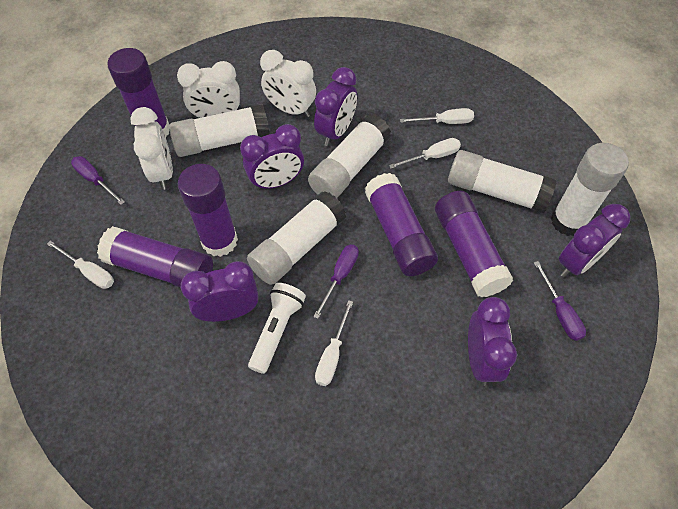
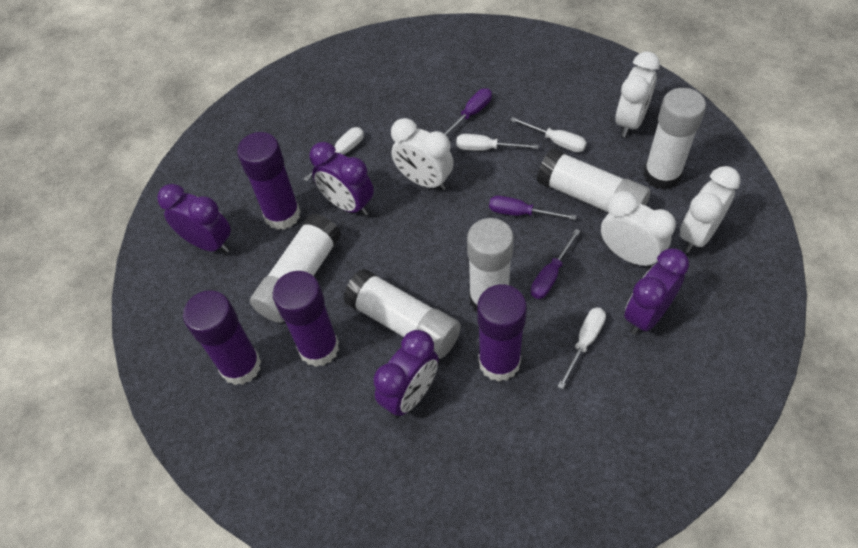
purple clock: [181,261,258,322] [240,124,304,190] [314,67,357,146] [468,297,517,386] [559,204,631,277] = 5 -> [157,184,231,253] [310,142,374,216] [373,330,439,418] [624,248,689,335] = 4
purple glue stick: [97,226,213,288] [108,48,169,137] [178,164,238,257] [365,173,438,276] [435,191,513,297] = 5 -> [183,290,261,385] [237,132,301,230] [273,271,339,367] [477,284,527,382] = 4
white clock: [130,107,173,190] [177,61,240,119] [260,50,316,117] = 3 -> [391,118,454,191] [601,191,676,268] [615,51,660,137] [680,166,741,253] = 4
white flashlight: [248,283,306,374] = 1 -> none = 0

